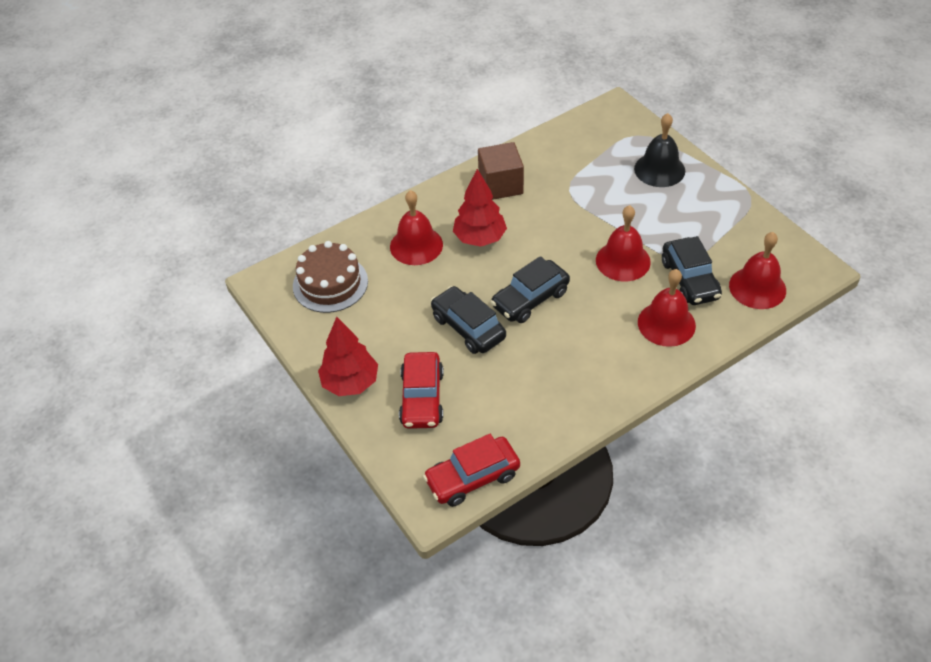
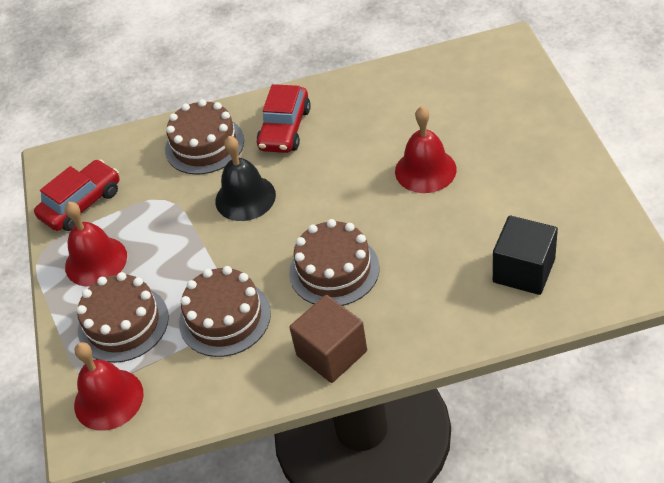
black car: [431,286,506,354] [491,256,570,323] [662,236,722,305] = 3 -> none = 0
black cube: none = 0 -> [493,216,558,295] = 1
brown cake: [293,241,368,313] = 1 -> [77,272,169,363] [165,99,244,175] [179,266,271,357] [289,219,380,306] = 4
red bell: [390,190,443,265] [596,205,651,281] [638,269,696,347] [729,232,786,309] = 4 -> [65,202,127,287] [74,342,144,431] [395,106,457,193] = 3
red tree: [318,317,378,396] [453,169,507,247] = 2 -> none = 0

